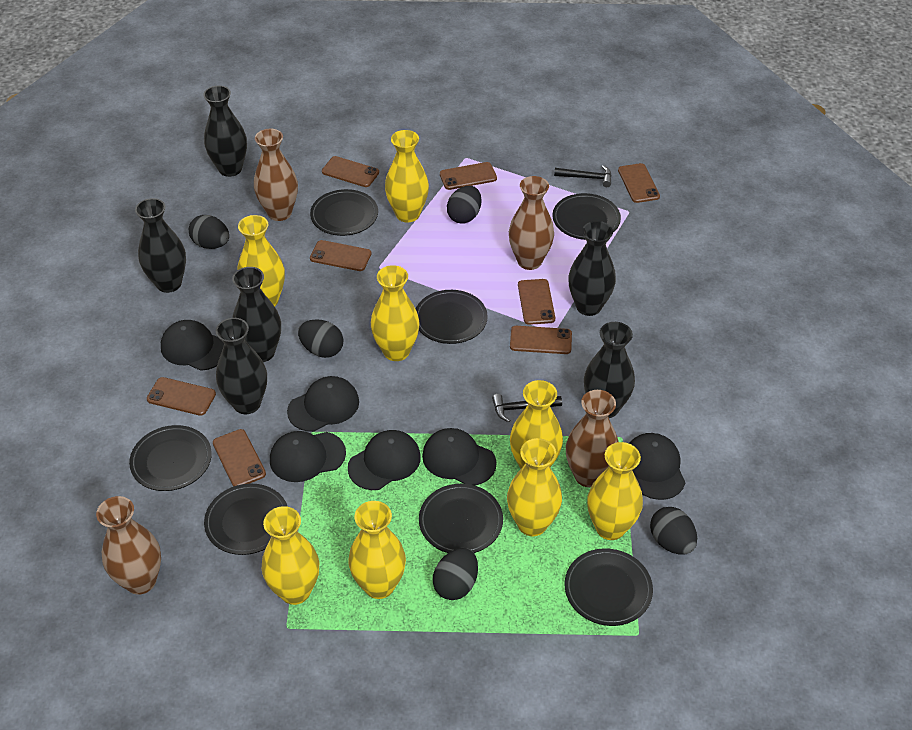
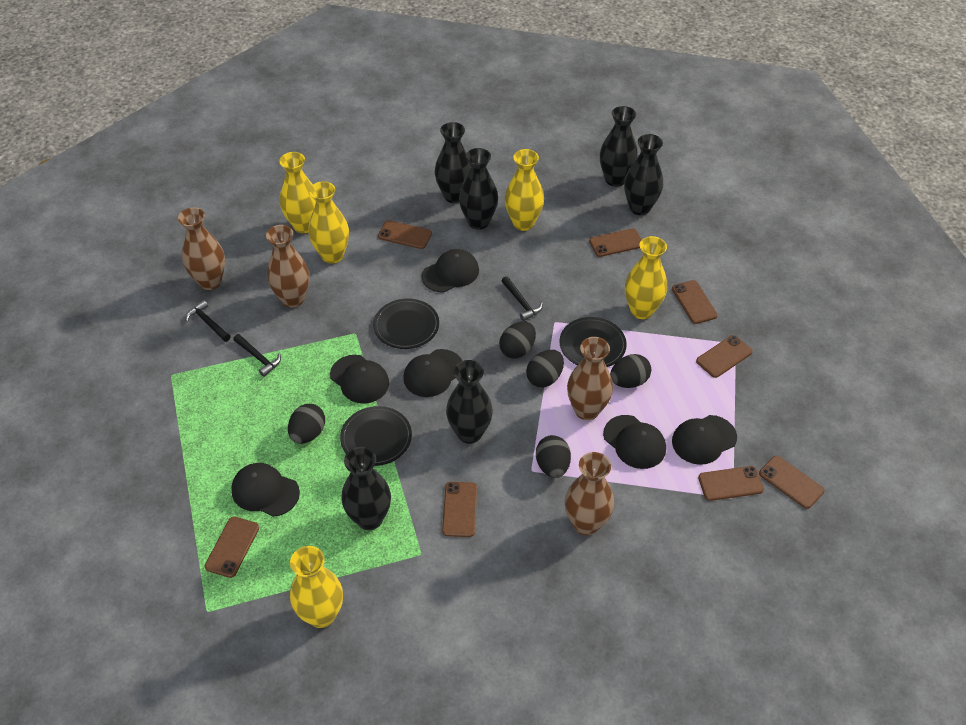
black hammer: [492,394,562,422] [554,165,612,187] = 2 -> [186,300,231,342] [233,334,281,377] [502,276,543,321] = 3
black plate: [129,425,212,491] [204,484,288,555] [310,189,378,236] [416,290,488,344] [419,484,503,553] [552,193,621,240] [565,548,653,626] = 7 -> [340,406,412,466] [373,298,439,349] [560,317,627,367] = 3
yellow vase: [238,215,285,307] [262,506,319,605] [348,501,406,599] [371,265,419,361] [385,130,429,222] [507,438,562,536] [510,380,563,469] [587,442,643,540] = 8 -> [279,152,316,233] [290,546,343,628] [308,181,349,264] [505,149,544,231] [625,236,667,319] = 5

